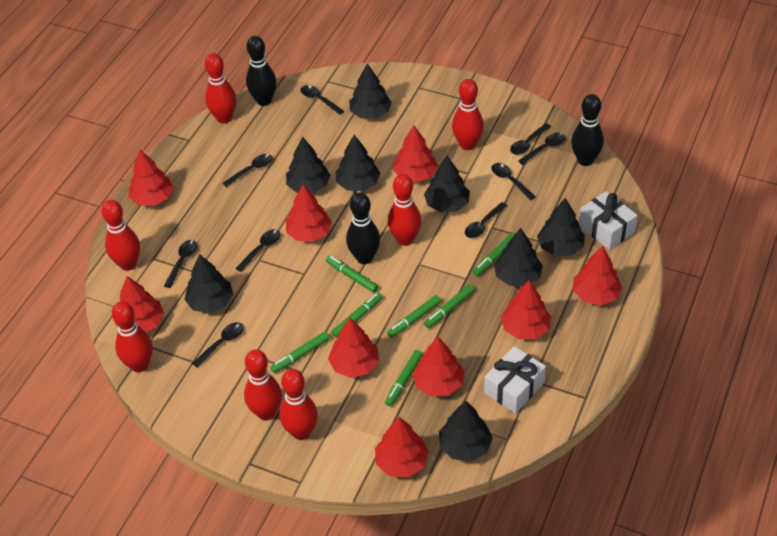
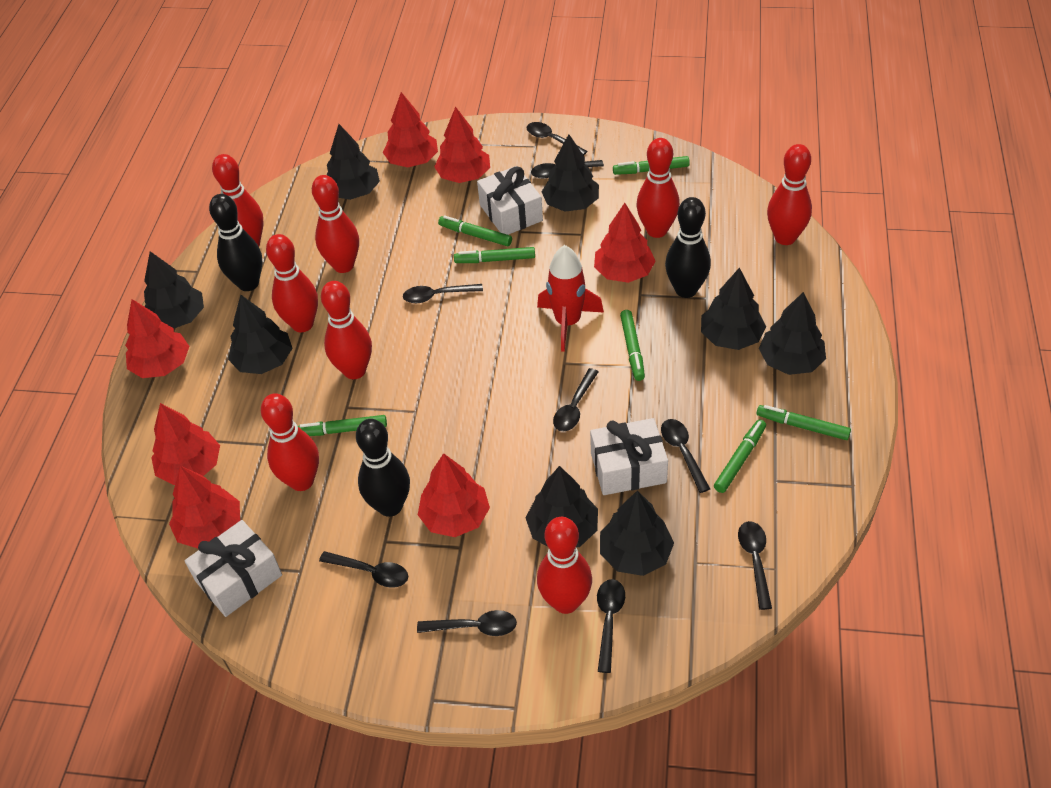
red bowling pin: [101,200,140,271] [112,302,153,372] [205,53,236,124] [244,349,282,420] [279,369,318,440] [388,174,421,246] [452,79,484,150] = 7 -> [212,154,264,246] [261,393,319,491] [266,234,318,332] [312,175,359,273] [321,281,372,379] [537,517,592,614] [636,138,680,238] [767,144,812,245] = 8
red rocket: none = 0 -> [537,245,604,352] = 1
red tree: [115,276,164,332] [129,150,174,206] [286,185,332,242] [328,318,379,378] [375,417,429,478] [393,125,438,182] [413,337,464,396] [501,280,551,339] [573,246,622,305] = 9 -> [125,299,189,378] [151,403,220,485] [169,466,240,548] [383,92,438,167] [418,453,490,537] [434,106,490,183] [594,203,656,283] = 7
white gift: [484,346,546,413] [579,191,638,250] = 2 -> [184,520,282,617] [477,166,543,235] [590,418,668,495] = 3

